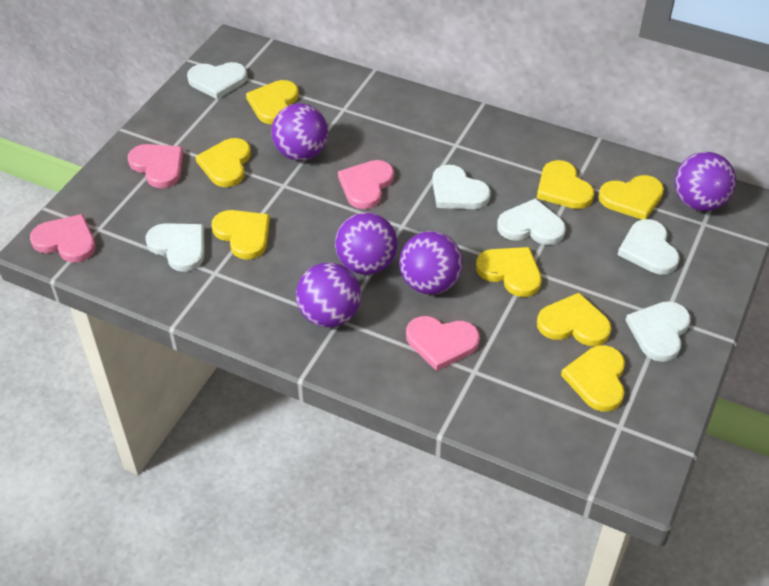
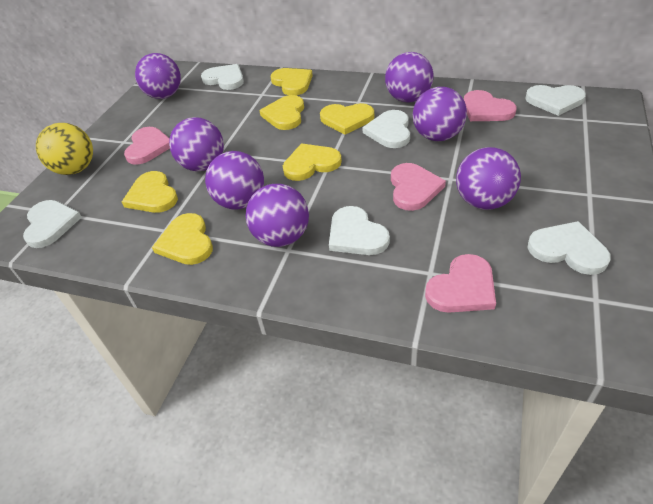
purple ball: [271,103,328,161] [296,262,361,328] [335,212,397,275] [399,231,463,294] [674,152,736,211] = 5 -> [135,53,181,99] [169,117,224,171] [205,151,264,210] [246,184,309,247] [385,52,434,103] [413,87,467,141] [456,147,521,210] = 7
yellow ball: none = 0 -> [36,123,93,175] = 1
yellow heart: [195,138,251,187] [212,210,270,260] [246,80,299,124] [476,247,542,297] [537,160,594,209] [537,293,611,346] [561,345,625,412] [598,175,664,220] = 8 -> [122,171,178,213] [152,213,213,265] [259,95,304,130] [271,68,313,95] [283,143,342,181] [320,103,374,135] = 6

